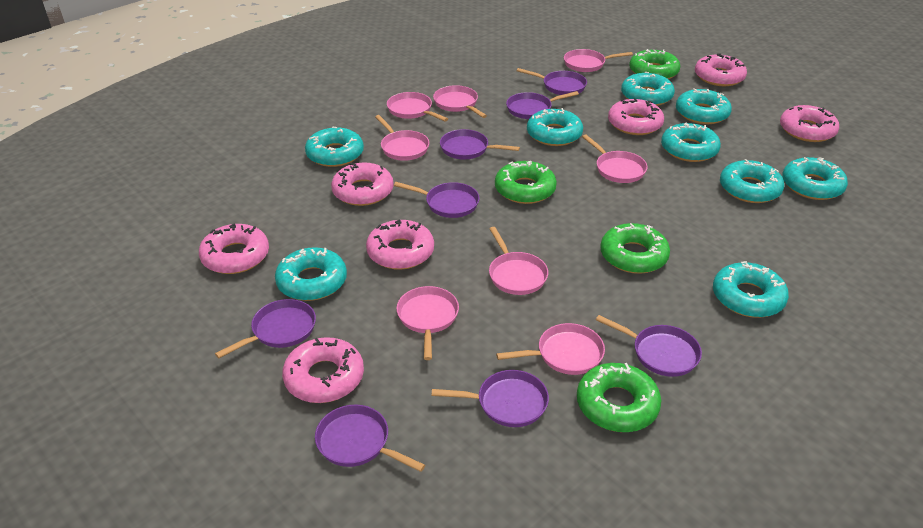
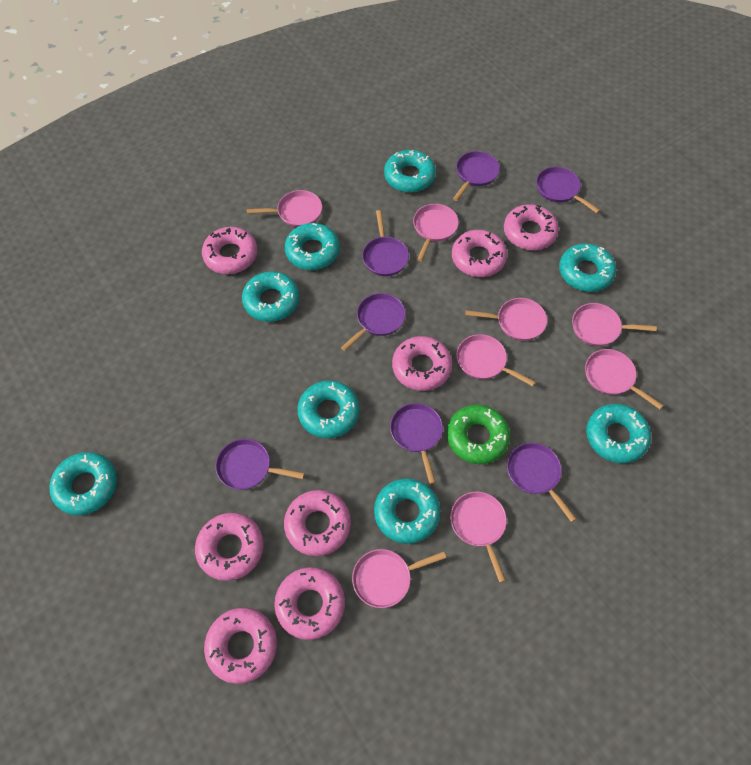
green donut: [495,161,557,204] [577,363,661,432] [600,223,670,274] [629,49,680,79] = 4 -> [447,405,510,464] = 1
pink donut: [199,224,269,274] [282,337,364,403] [331,163,394,206] [366,219,434,270] [608,98,664,135] [695,53,747,86] [780,105,839,142] = 7 -> [195,513,264,581] [202,227,258,274] [204,608,277,684] [274,567,345,640] [284,490,351,556] [392,336,452,391] [452,230,507,277] [504,204,559,250] = 8
purple pan: [215,299,316,358] [315,405,425,472] [394,182,480,218] [432,370,549,427] [440,129,520,159] [506,91,579,119] [517,68,587,95] [596,315,702,377] = 8 -> [216,439,305,490] [341,293,406,351] [362,210,409,276] [390,403,443,484] [453,151,500,201] [507,443,576,522] [536,167,600,213] = 7
turquoise donut: [275,247,347,301] [305,127,364,167] [527,108,583,146] [621,72,675,106] [661,122,721,162] [676,88,732,124] [713,261,789,318] [720,159,784,203] [782,157,848,200] = 9 -> [50,452,117,515] [242,271,299,322] [285,223,340,270] [297,380,360,438] [374,478,441,544] [384,150,436,193] [559,243,616,292] [586,404,651,463] = 8

